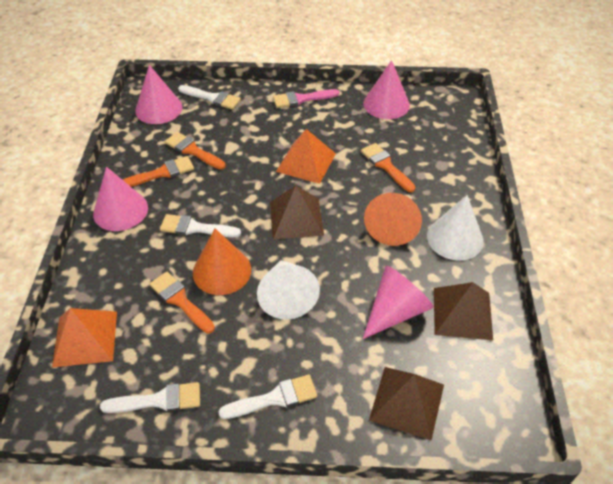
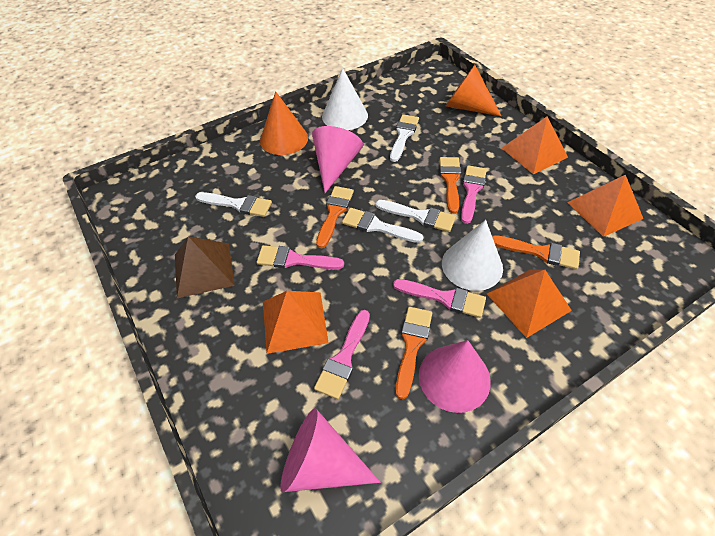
brown pyramid: [270,185,324,239] [369,367,444,440] [434,282,493,340] = 3 -> [175,236,235,298] = 1
orange pyramid: [52,308,117,367] [276,129,336,184] = 2 -> [263,291,329,354] [487,269,572,338] [502,116,568,174] [567,175,643,237] = 4
pink brush: [273,89,339,108] = 1 -> [257,245,344,269] [314,310,370,399] [393,279,486,318] [461,165,487,224] = 4
pink cone: [93,167,148,231] [135,65,182,124] [363,60,410,119] [363,265,434,339] = 4 -> [280,408,380,492] [312,126,363,193] [419,340,491,413] = 3

